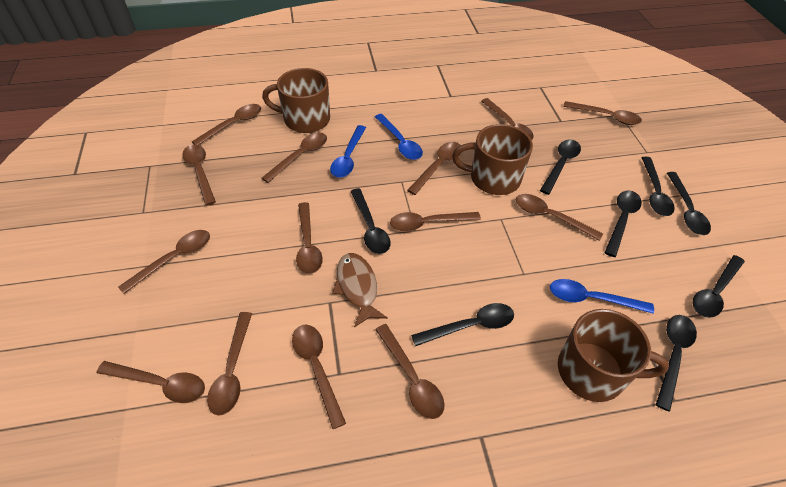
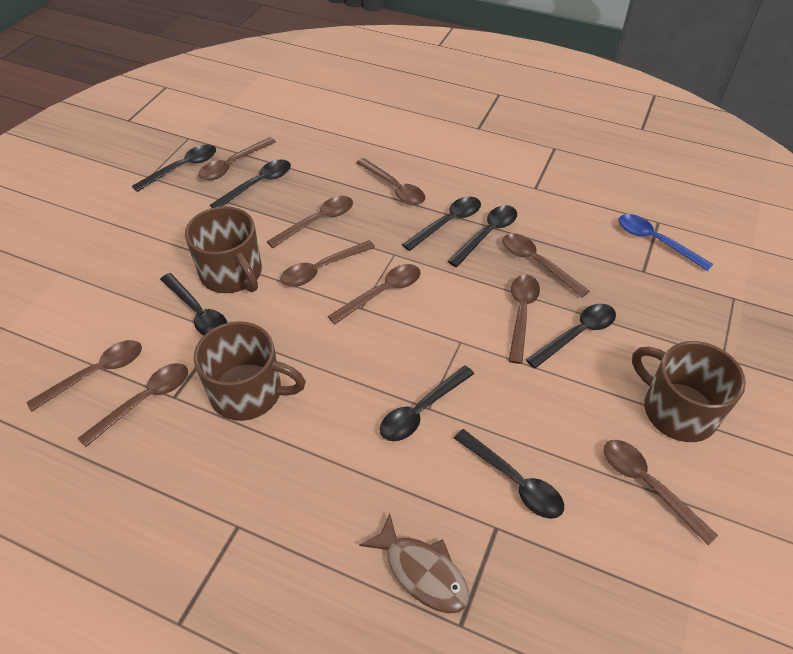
blue spoon: [330,125,366,178] [375,114,423,160] [550,279,654,314] = 3 -> [619,214,713,271] = 1
brown spoon: [97,361,205,403] [118,230,210,294] [182,144,216,205] [192,104,261,145] [207,312,252,416] [262,133,327,183] [292,325,346,429] [296,202,323,274] [375,324,445,419] [390,212,481,232] [407,142,461,195] [481,98,534,140] [516,194,603,241] [563,101,642,125] = 14 -> [26,340,142,412] [78,363,188,448] [198,137,276,180] [267,196,353,248] [280,240,375,287] [328,264,421,324] [356,158,425,205] [503,233,589,298] [508,275,540,364] [604,440,718,545] = 10

